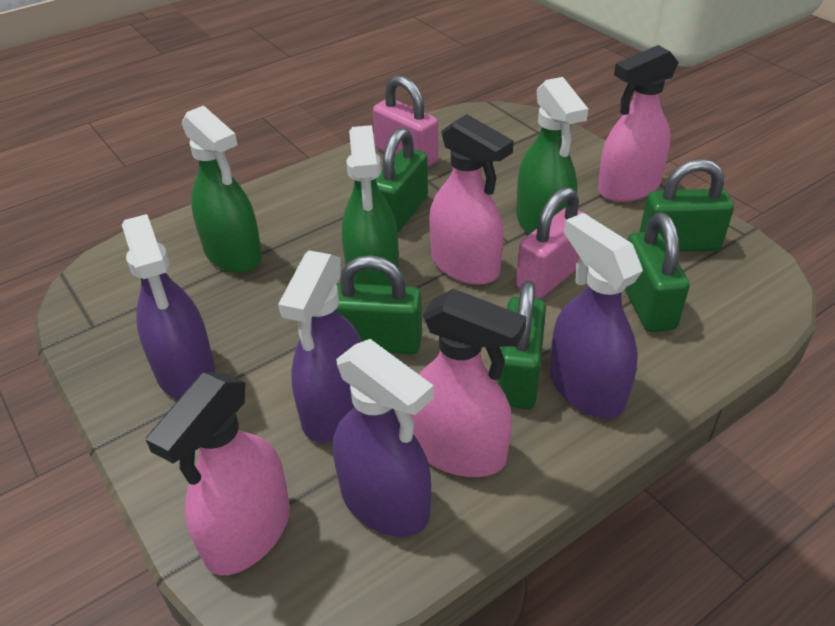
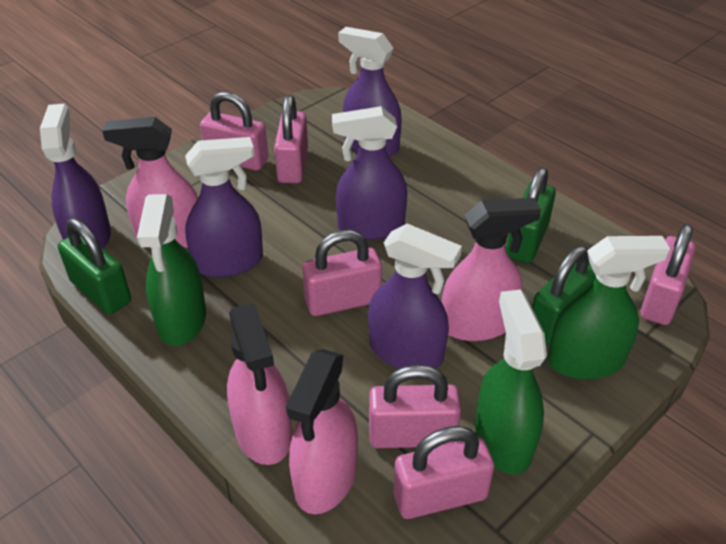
green padlock: [336,255,422,354] [376,127,428,232] [498,280,546,409] [625,212,690,332] [640,159,734,252] = 5 -> [58,218,131,314] [506,167,556,263] [532,246,596,345] = 3
pink padlock: [373,75,438,167] [516,187,590,299] = 2 -> [200,92,268,171] [274,95,308,183] [302,230,382,316] [369,365,461,448] [393,426,494,519] [640,224,696,325] = 6
purple spray bottle: [122,214,215,399] [278,251,362,443] [333,339,434,537] [550,213,643,418] = 4 -> [40,104,111,249] [185,137,263,277] [332,106,407,240] [338,27,402,157] [368,224,462,369] = 5

